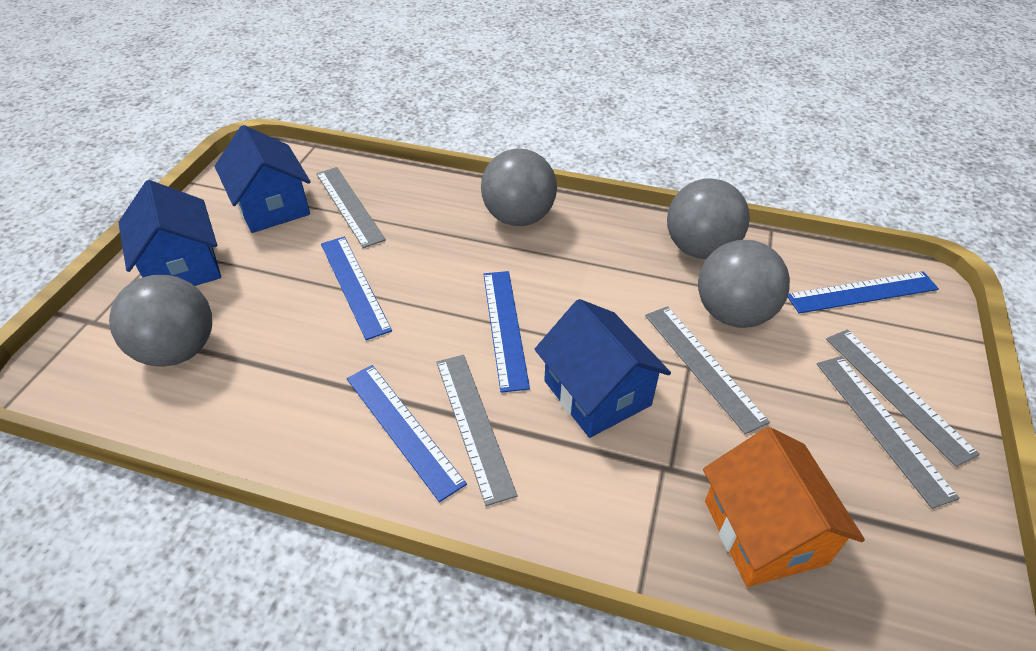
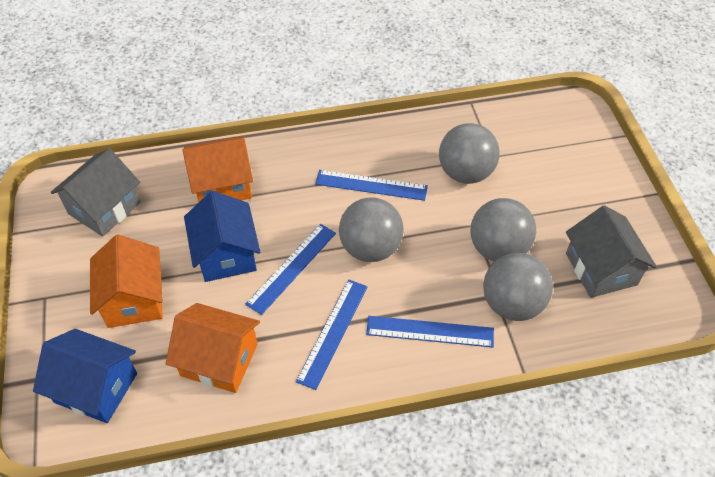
blue house: [118,180,221,286] [215,125,311,233] [534,299,671,438] = 3 -> [33,329,137,423] [184,191,260,282] = 2
grey house: none = 0 -> [50,148,140,237] [566,205,657,298] = 2
grey ruler: [316,167,386,248] [436,355,518,506] [645,306,770,434] [817,356,960,509] [826,329,980,467] = 5 -> none = 0
orange house: [703,427,865,587] = 1 -> [90,235,163,328] [166,303,260,393] [183,136,253,202] = 3

